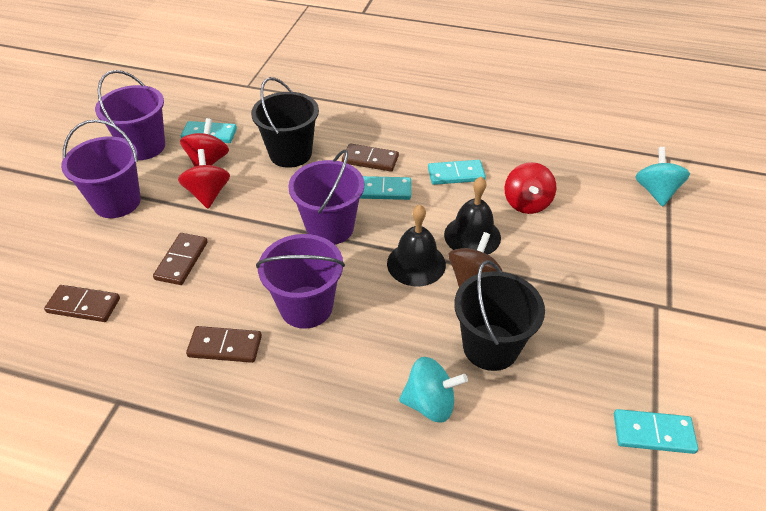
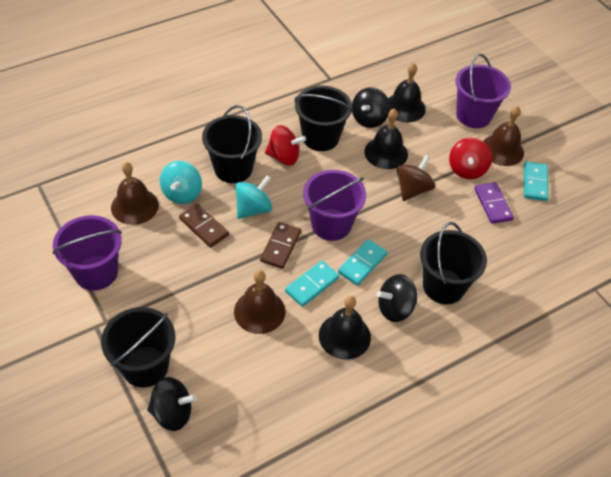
black bell: [387,205,446,287] [444,177,501,255] = 2 -> [319,296,371,360] [364,109,408,169] [388,63,426,122] = 3
black bucket: [251,77,319,168] [454,260,545,371] = 2 -> [101,307,175,387] [202,105,262,183] [294,86,353,151] [420,222,487,304] = 4
black spinning top: none = 0 -> [147,377,197,431] [352,87,390,128] [377,274,417,322] = 3
brown bell: none = 0 -> [111,162,159,225] [234,270,286,334] [483,106,524,166] = 3
brown domino: [44,285,120,322] [153,233,208,285] [186,326,262,363] [342,143,399,172] = 4 -> [179,204,229,247] [260,222,301,269] = 2
purple bucket: [61,119,141,218] [95,70,165,160] [256,234,345,329] [288,149,364,245] = 4 -> [52,215,122,291] [303,170,366,241] [456,54,511,128] = 3
purple domino: none = 0 -> [474,182,514,224] = 1
red spinning top: [178,149,230,209] [180,118,229,167] [505,162,556,214] = 3 -> [265,125,306,166] [449,138,492,179] = 2
turquoise domino: [181,121,237,143] [359,176,411,200] [428,160,486,185] [614,409,698,454] = 4 -> [285,260,339,307] [338,239,387,286] [524,161,548,201] = 3

